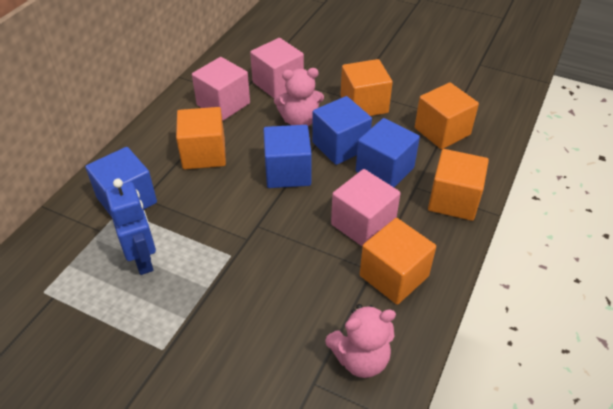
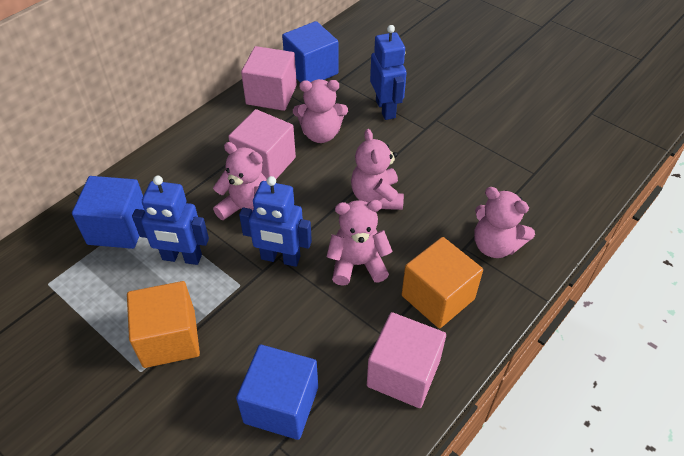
blue cube: [85,147,157,217] [263,125,312,188] [312,96,372,165] [356,118,420,187] = 4 -> [72,176,144,249] [236,345,318,440] [282,21,339,83] = 3
blue robot: [105,178,156,275] = 1 -> [132,176,209,265] [239,176,312,267] [370,25,407,120] = 3
orange cube: [176,107,226,169] [340,59,393,116] [360,218,436,305] [415,83,479,149] [428,149,489,221] = 5 -> [127,281,200,368] [402,237,483,328] = 2
pink teddy bear: [274,68,324,126] [325,304,396,378] = 2 -> [213,142,267,220] [293,79,348,143] [327,200,393,286] [351,129,404,210] [474,187,535,258] = 5

